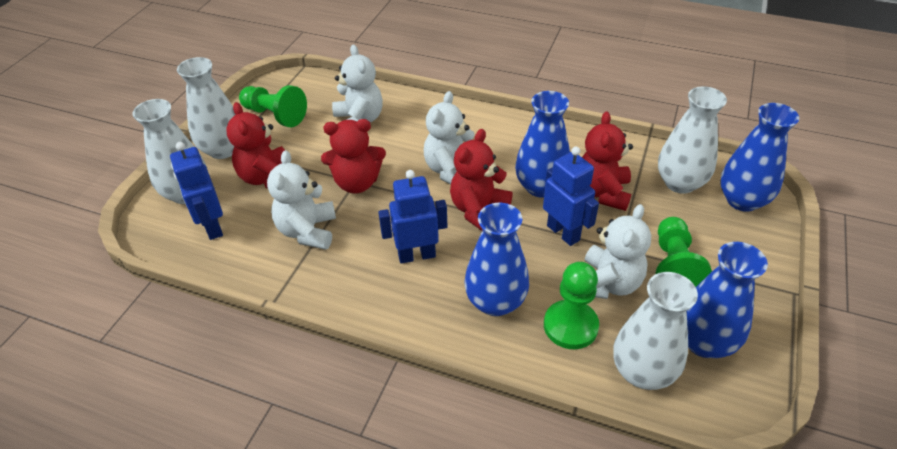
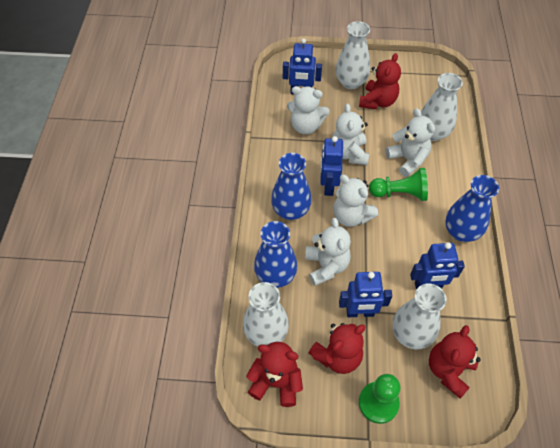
blue robot: [170,142,223,240] [378,170,448,264] [543,147,599,246] = 3 -> [283,38,322,95] [320,136,343,196] [339,272,392,317] [410,242,465,290] = 4
blue vase: [465,203,529,316] [515,91,570,198] [686,242,768,358] [720,103,799,212] = 4 -> [254,221,297,288] [271,153,312,220] [445,175,499,242] = 3
green pawn: [239,85,307,127] [544,262,599,349] [655,217,712,287] = 3 -> [359,374,400,424] [369,168,428,201] = 2
white teddy bear: [267,150,336,250] [332,44,383,122] [424,91,474,184] [585,204,651,299] = 4 -> [287,86,330,134] [305,218,351,286] [332,104,369,165] [333,174,378,227] [385,108,435,177] = 5

